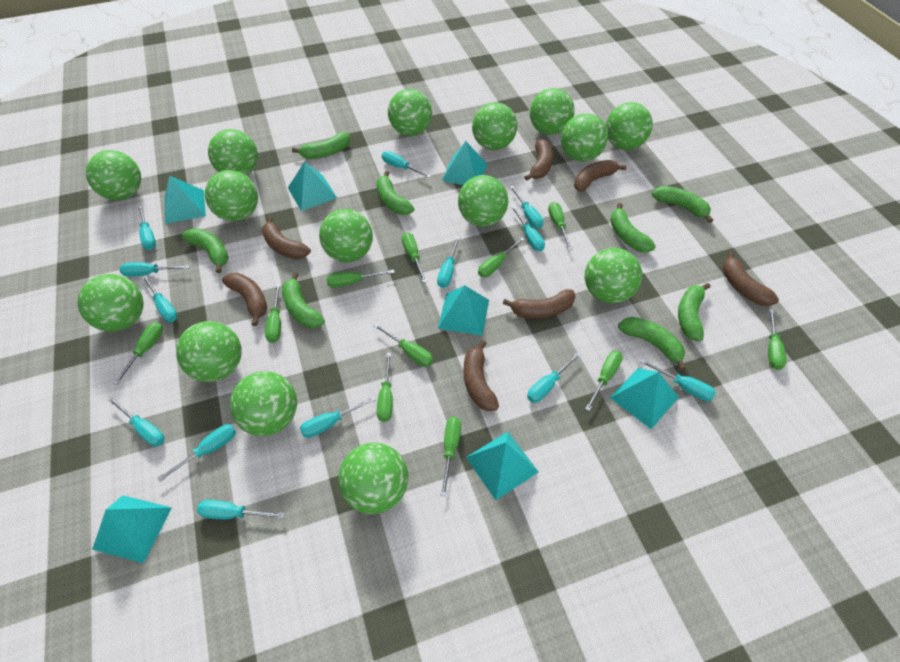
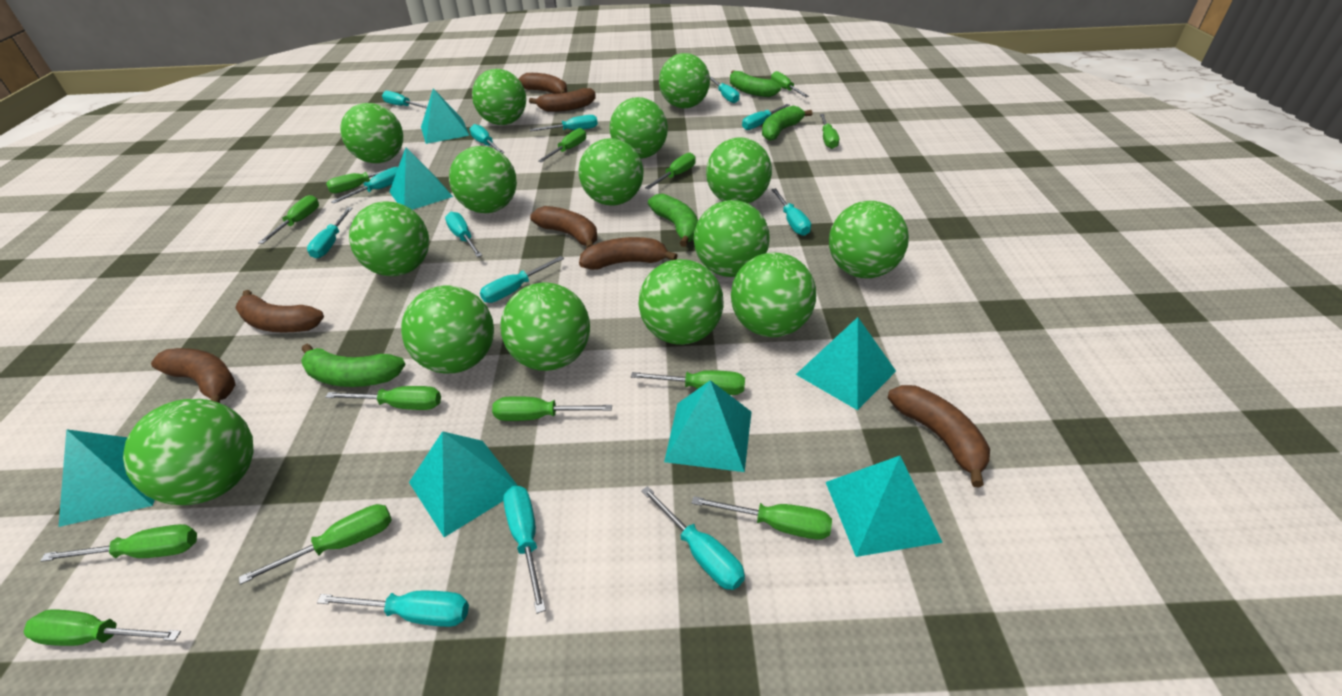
green banana: [182,228,229,273] [282,272,325,328] [292,132,350,159] [376,171,414,215] [610,203,656,253] [618,317,686,371] [652,186,713,223] [678,283,710,341] = 8 -> [301,344,406,387] [648,193,698,247] [730,70,781,97] [762,106,812,141] = 4
green screwdriver: [113,322,163,385] [265,284,281,343] [326,270,395,288] [374,323,433,367] [377,353,393,422] [402,232,427,283] [441,417,461,496] [478,237,525,277] [548,202,573,250] [585,351,623,411] [768,308,787,370] = 11 -> [24,610,181,646] [40,524,197,562] [239,504,392,585] [258,195,319,244] [325,386,441,410] [326,166,399,193] [492,396,612,421] [538,128,586,162] [631,370,745,395] [645,153,696,189] [692,496,832,540] [771,71,809,97] [820,114,839,149] = 13

